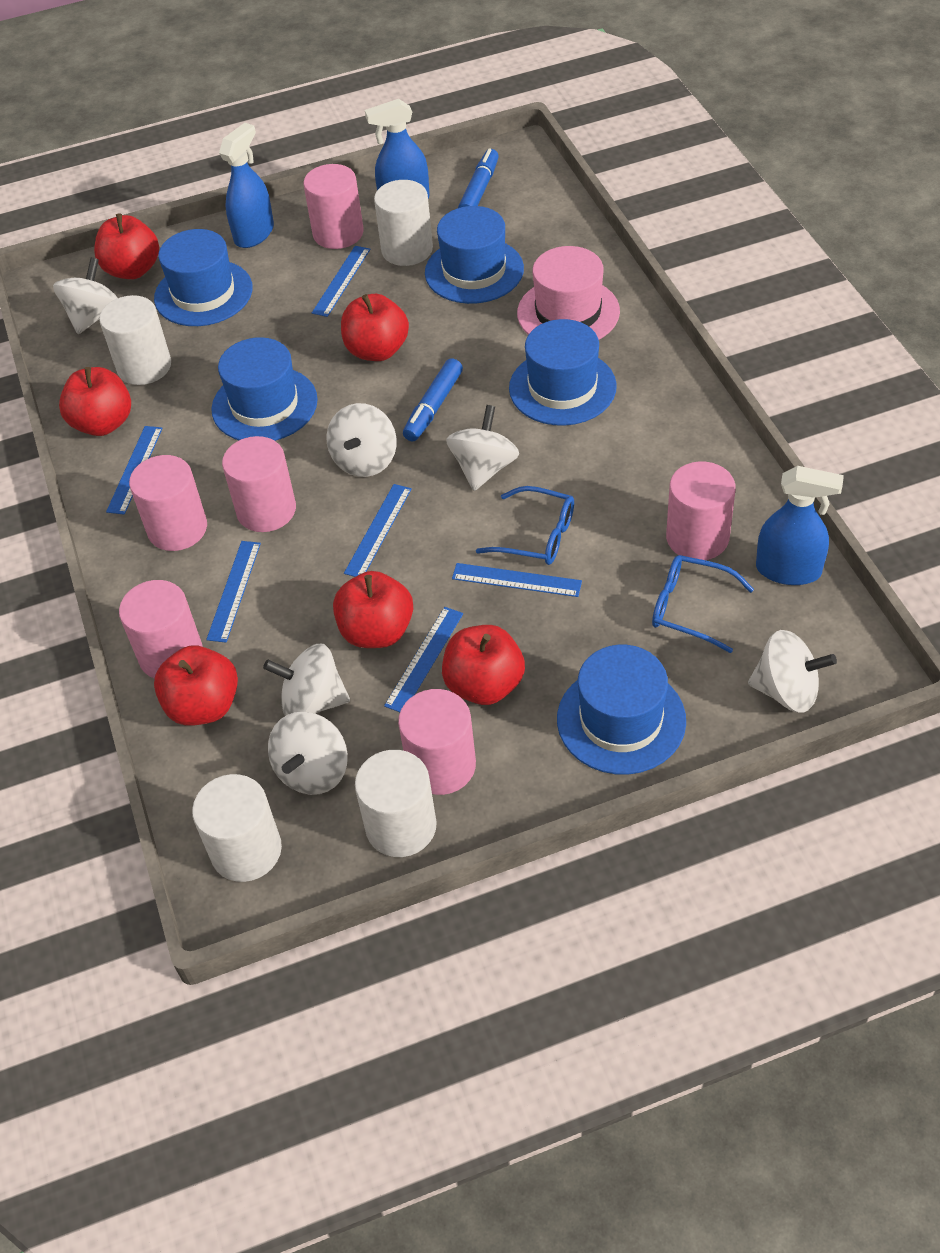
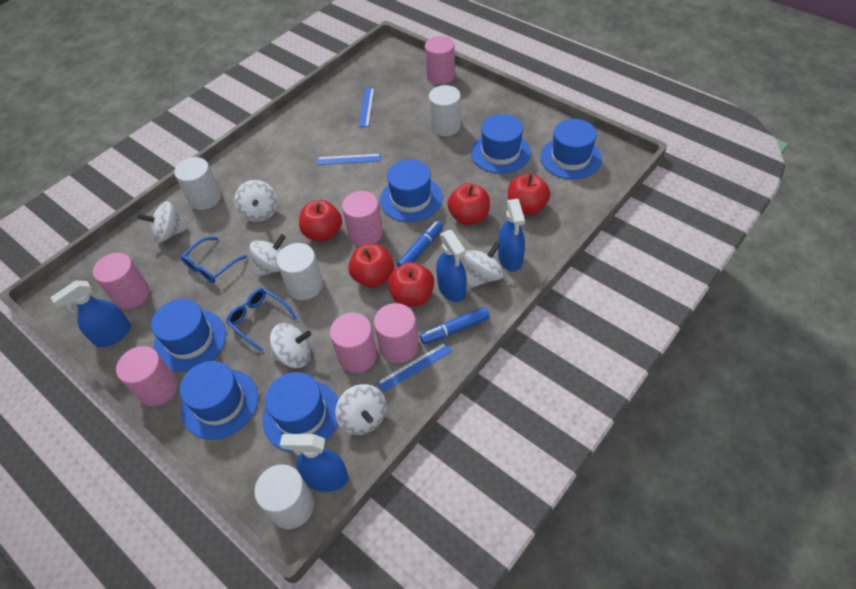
blue hat: [154,229,253,326] [211,337,318,441] [425,206,524,304] [509,319,617,426] [557,645,686,775] = 5 -> [151,299,226,372] [180,361,258,440] [262,372,338,452] [380,159,442,222] [471,114,531,174] [540,119,602,179] = 6
blue ruler: [106,426,163,515] [206,541,261,643] [312,246,370,317] [344,484,412,577] [384,607,463,712] [452,563,582,597] = 6 -> [317,154,381,165] [359,88,374,127] [377,342,452,392] = 3
blue spray bottle: [219,123,274,248] [365,99,430,198] [756,466,844,585] = 3 -> [50,281,131,347] [280,434,348,492] [436,230,467,302] [498,199,525,272] = 4
pink hat: [517,246,620,339] = 1 -> none = 0
red apple: [59,367,131,436] [94,214,159,279] [154,646,238,726] [333,571,413,648] [341,294,409,361] [442,625,525,705] = 6 -> [299,200,342,242] [348,244,394,288] [388,262,434,307] [447,183,490,225] [508,174,550,215] = 5

